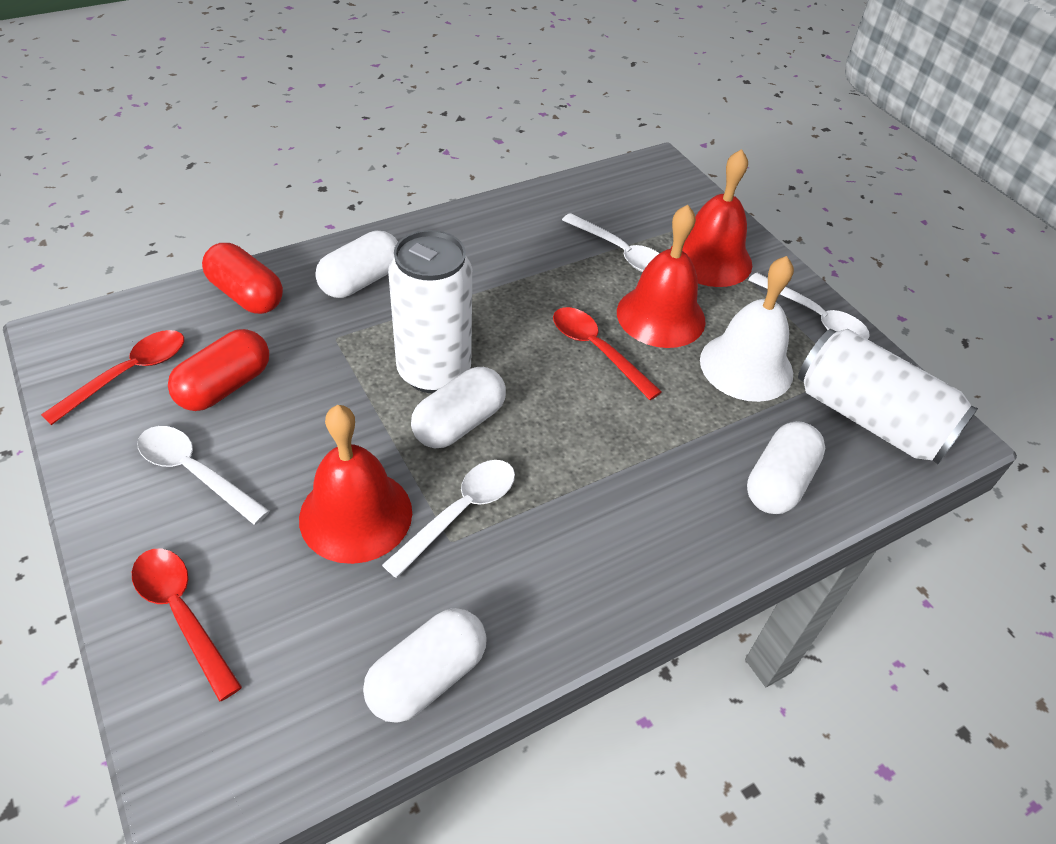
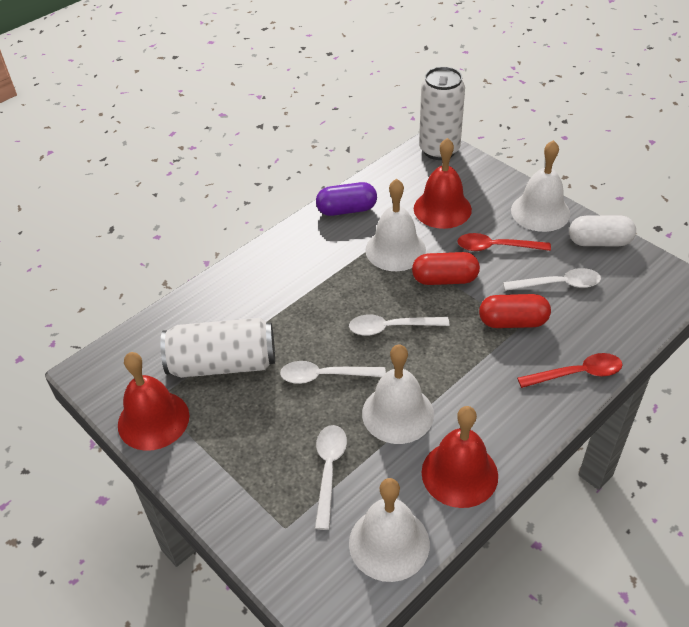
purple capsule: none = 0 -> [316,182,377,216] = 1
red spoon: [41,330,184,425] [132,549,242,702] [553,307,662,400] = 3 -> [457,233,551,251] [517,353,623,388] = 2
white bell: [700,256,794,402] = 1 -> [349,478,430,582] [362,344,434,444] [365,179,426,271] [511,140,570,232] = 4
white capsule: [315,231,398,298] [363,608,487,723] [411,367,506,448] [747,421,825,514] = 4 -> [569,216,636,246] = 1

